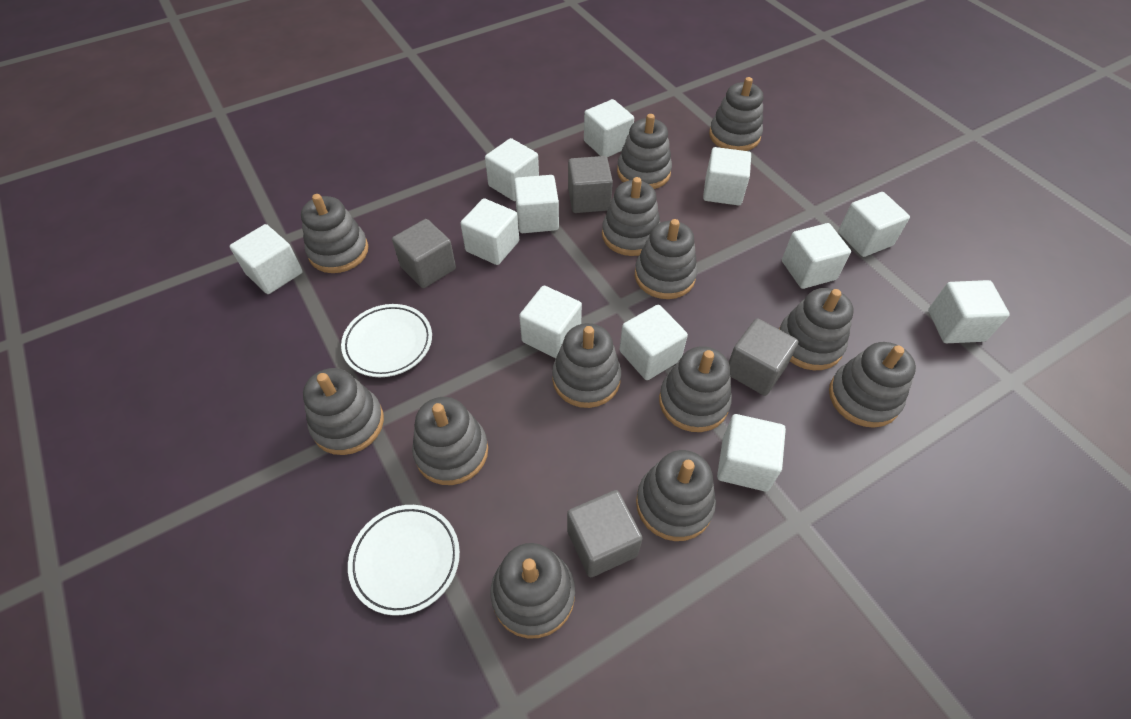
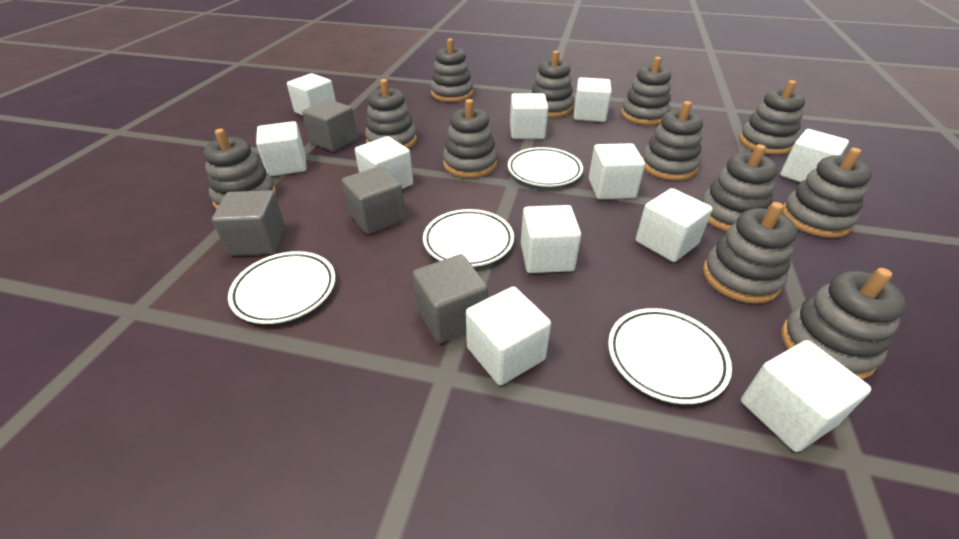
grey stacking toy: [301,194,368,273] [303,368,384,455] [412,397,488,485] [490,543,575,639] [552,323,621,408] [602,177,660,256] [617,114,672,189] [635,219,698,299] [636,450,716,541] [659,346,732,432] [709,77,763,151] [779,288,853,370] [829,342,916,428] = 13 -> [203,129,276,209] [365,79,417,149] [431,38,473,102] [443,99,497,178] [531,50,574,117] [621,57,671,125] [642,101,703,181] [702,144,778,231] [703,202,797,304] [739,80,805,155] [781,268,906,380] [782,148,872,238] = 12
white cube: [230,224,303,294] [460,198,519,265] [485,138,539,201] [514,175,559,233] [519,286,582,358] [584,99,634,157] [620,305,688,380] [703,147,751,206] [717,414,786,492] [782,223,851,289] [838,192,910,257] [928,280,1010,343] = 12 -> [256,121,307,176] [287,73,336,116] [355,136,413,189] [466,286,551,385] [510,93,548,139] [521,205,581,273] [574,77,612,122] [589,143,645,199] [636,188,713,262] [741,340,871,452] [780,129,849,183] = 11
white plate: [341,304,432,377] [348,505,460,616] = 2 -> [228,251,336,324] [423,209,514,267] [508,147,583,187] [608,308,732,404] = 4

